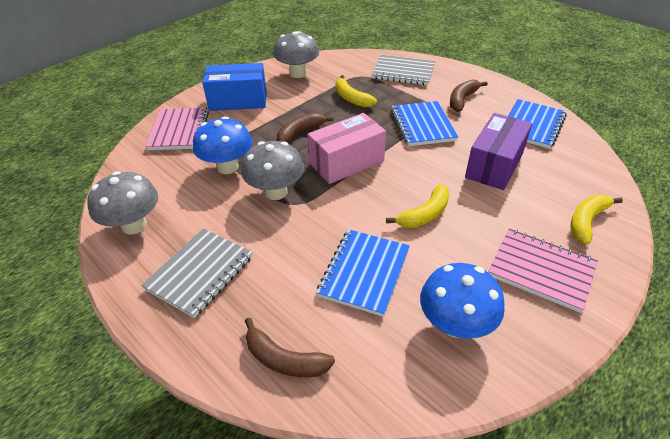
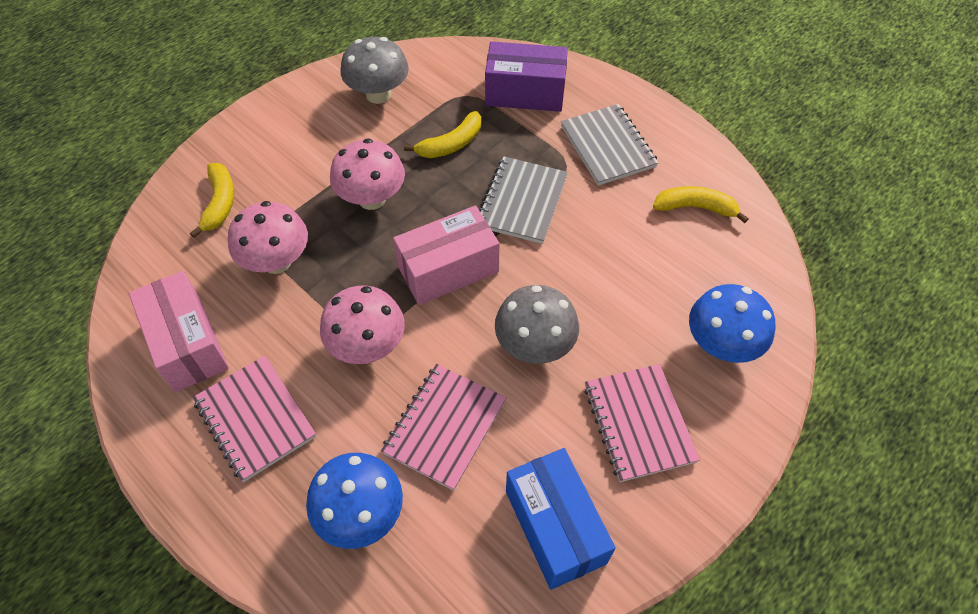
blue notebook: [316,229,410,317] [391,101,458,146] [508,99,567,149] = 3 -> none = 0
brown banana: [245,317,335,377] [277,113,333,143] [450,79,488,112] = 3 -> none = 0
grey mushroom: [87,171,158,235] [241,141,304,200] [273,31,319,78] = 3 -> [340,37,409,104] [495,285,579,364] = 2
pink box: [308,113,386,184] = 1 -> [129,271,229,392] [393,205,500,305] = 2
pink mushroom: none = 0 -> [228,201,308,274] [320,285,405,364] [330,138,405,210] = 3
pink notebook: [145,108,209,150] [488,229,598,313] = 2 -> [193,355,316,482] [381,364,506,491] [584,364,700,482] = 3

